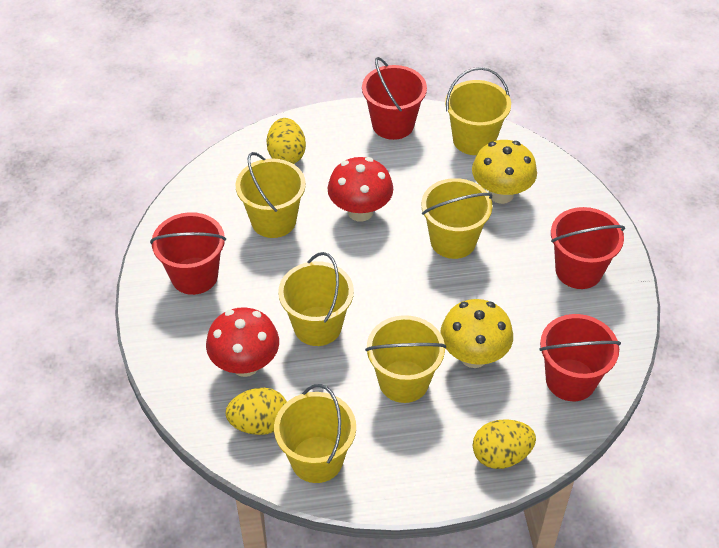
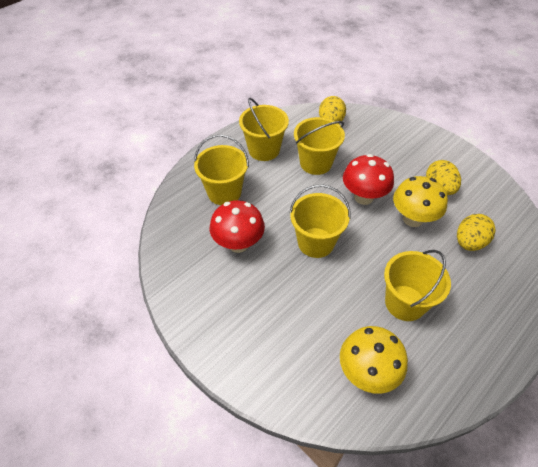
red bucket: [150,212,226,295] [362,57,427,140] [539,314,621,401] [551,207,625,289] = 4 -> none = 0
yellow bucket: [236,152,306,238] [274,384,356,483] [278,252,354,346] [365,315,446,403] [421,178,493,259] [445,67,511,155] = 6 -> [194,135,249,205] [239,98,289,161] [289,184,350,258] [294,117,345,175] [384,250,451,321] = 5

